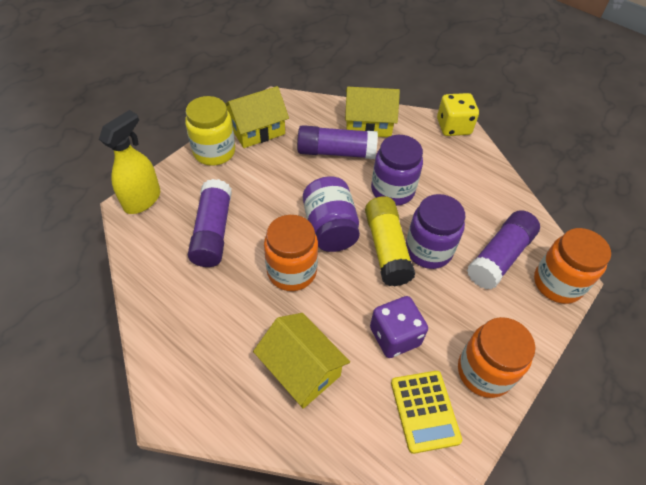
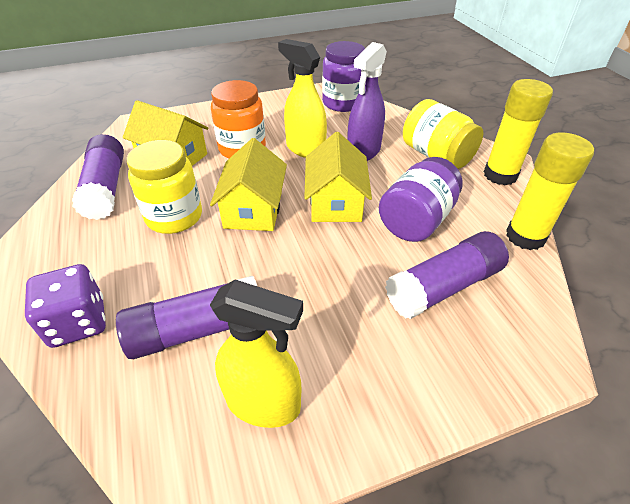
orange jar: [264,215,318,291] [458,317,535,398] [534,228,611,304] = 3 -> [211,80,266,158] = 1
purple jar: [303,176,360,252] [371,135,423,206] [406,194,465,269] = 3 -> [322,41,365,112] [379,157,463,242] = 2
purple spray bottle: none = 0 -> [347,42,387,161] = 1
yellow calculator: [391,371,462,454] = 1 -> none = 0
yellow dice: [437,93,479,136] = 1 -> none = 0
yellow glue stick: [365,196,415,287] = 1 -> [484,79,553,185] [506,133,594,250] = 2
yellow jar: [185,96,235,166] = 1 -> [127,140,202,234] [403,99,484,169] = 2
yellow spray bottle: [99,110,160,214] = 1 -> [210,280,303,428] [278,39,327,158] = 2

